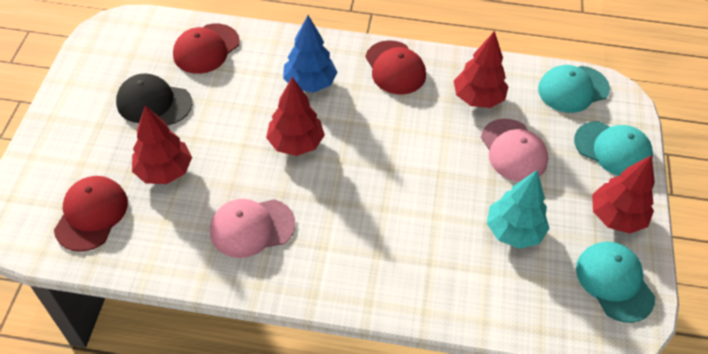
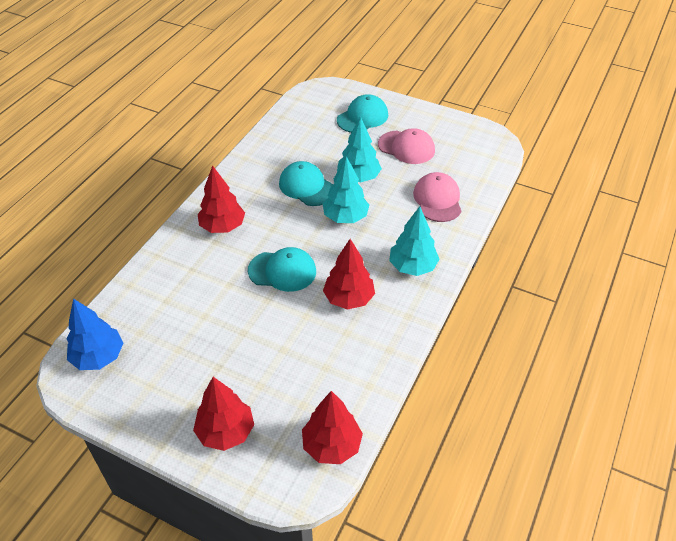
black cap: [116,73,192,125] = 1 -> none = 0
red cap: [54,176,128,252] [173,24,240,74] [365,40,426,94] = 3 -> none = 0
turquoise tree: [487,170,550,249] = 1 -> [323,156,369,223] [337,116,382,182] [389,206,440,276] = 3

